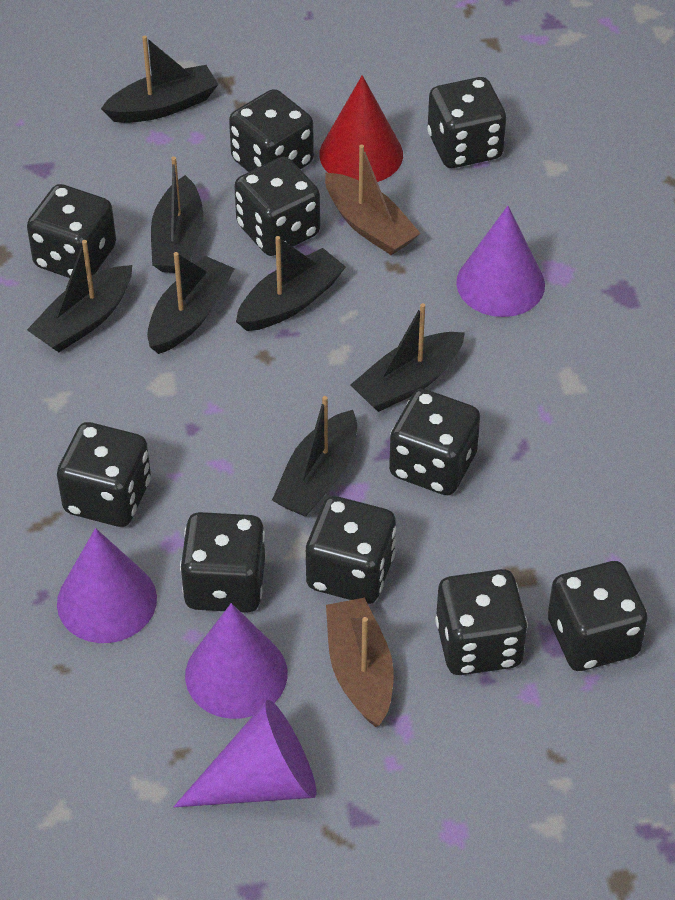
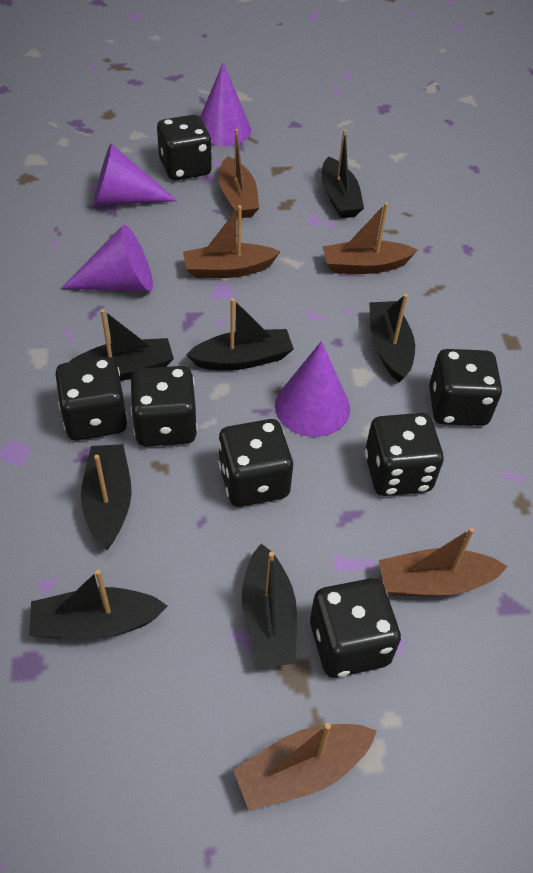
black dice: [27,184,116,278] [57,422,151,527] [180,512,265,613] [229,89,314,172] [234,157,320,256] [306,496,396,604] [389,389,480,495] [427,77,506,168] [435,569,528,675] [548,561,648,671] = 10 -> [55,357,128,440] [130,366,198,447] [157,115,212,180] [218,419,293,507] [310,578,401,678] [365,413,444,496] [429,349,502,426] = 7
brown boat: [325,145,421,255] [326,598,393,727] = 2 -> [183,205,280,278] [219,129,259,218] [233,723,377,810] [322,203,417,274] [379,527,508,597] = 5
red cone: [319,75,403,182] = 1 -> none = 0

